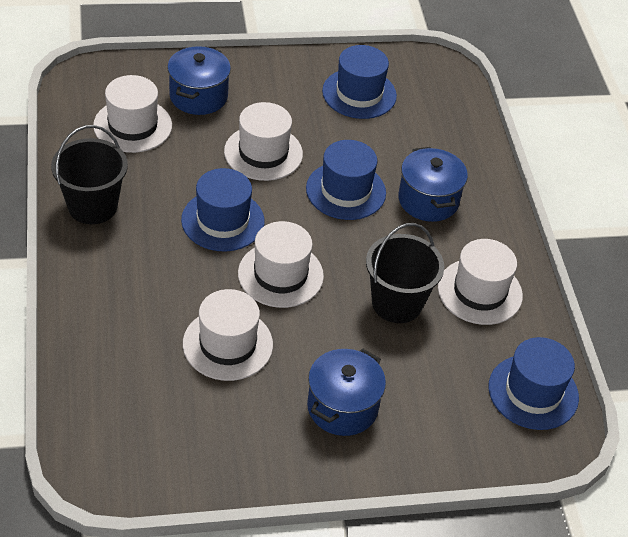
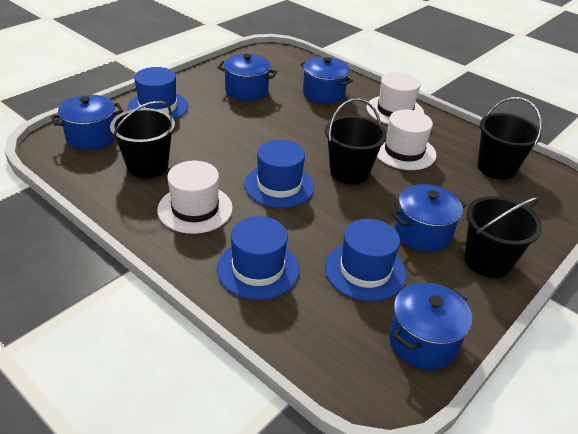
black bucket: [51,125,128,224] [366,223,444,323] = 2 -> [110,101,175,178] [325,98,387,184] [464,196,542,278] [477,97,542,180] = 4
blue pot: [167,46,231,115] [307,348,386,436] [398,147,468,222] = 3 -> [51,95,123,150] [217,54,277,101] [300,57,353,104] [389,282,472,369] [391,184,466,252] = 5
white hat: [93,75,172,153] [183,289,273,381] [224,102,303,181] [238,221,324,308] [438,239,523,325] = 5 -> [157,161,233,234] [366,72,424,124] [377,109,436,170] = 3

